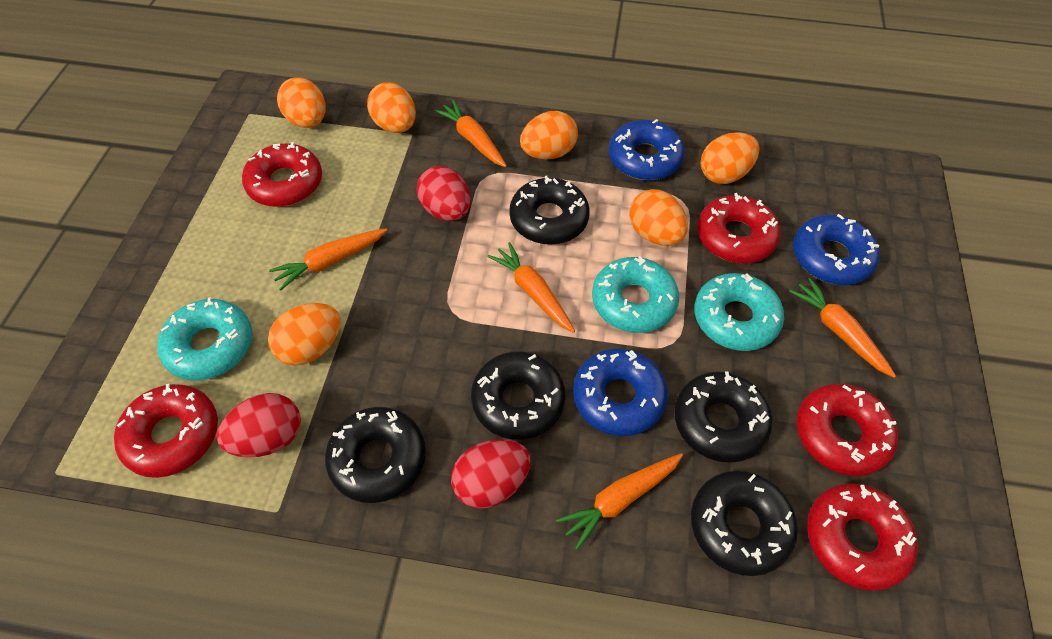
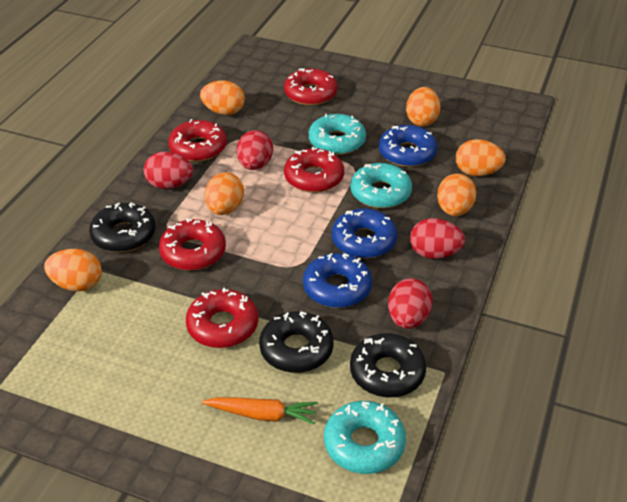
black donut: [325,407,426,503] [471,351,565,440] [509,176,590,245] [675,371,773,463] [691,471,798,576] = 5 -> [89,203,156,252] [259,311,334,373] [350,333,427,397] = 3
orange carrot: [269,228,387,290] [434,100,507,167] [487,242,575,333] [556,453,683,550] [789,278,896,378] = 5 -> [202,397,318,425] = 1
red egg: [217,393,301,457] [417,166,470,221] [451,439,531,508] = 3 -> [144,152,193,189] [237,130,273,170] [388,278,433,329] [410,218,465,259] = 4

